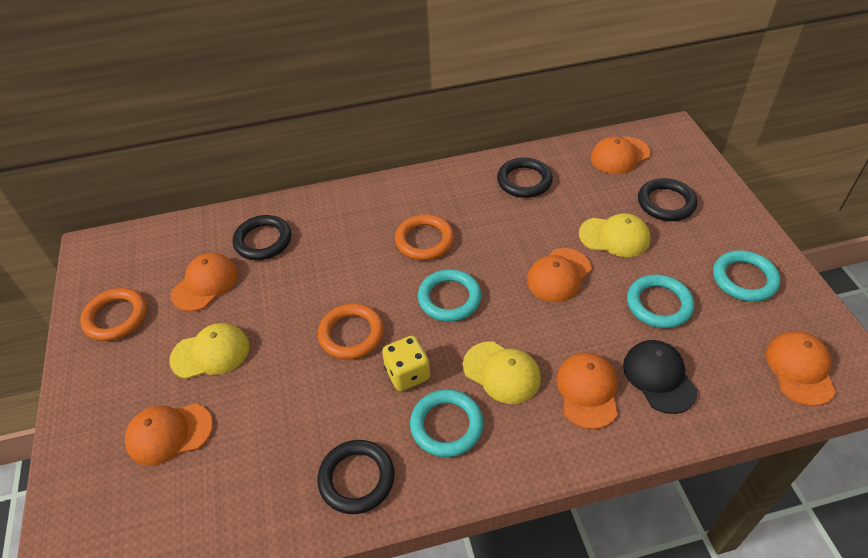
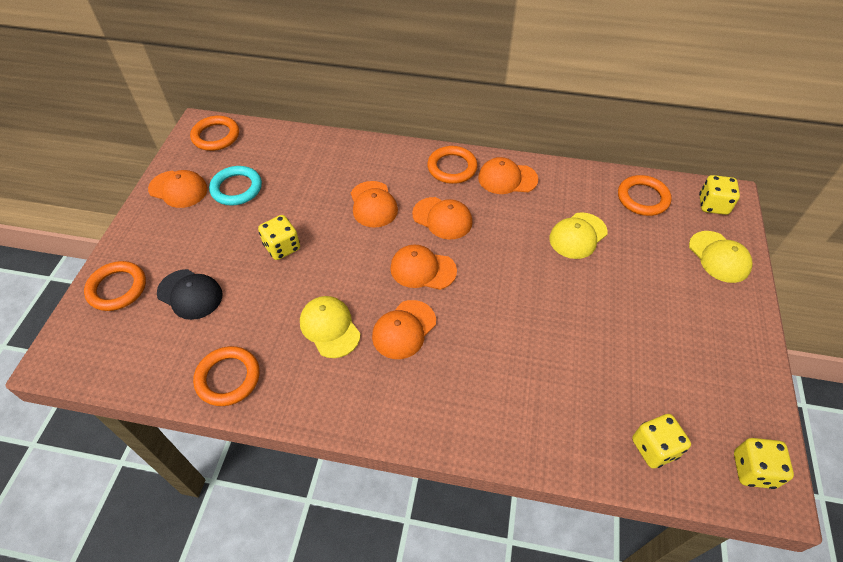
black ring: [233,215,291,260] [317,440,395,514] [497,157,553,198] [638,178,697,221] = 4 -> none = 0
orange ring: [80,288,147,341] [318,304,384,360] [395,214,454,260] = 3 -> [84,261,146,311] [190,116,239,151] [193,346,260,406] [427,146,478,184] [618,175,672,216] = 5
turquoise ring: [410,389,484,457] [418,269,482,322] [627,274,694,328] [713,250,781,302] = 4 -> [209,166,262,206] = 1
yellow dice: [382,336,430,391] = 1 -> [258,215,300,260] [632,414,691,468] [699,175,740,215] [734,438,794,489] = 4

